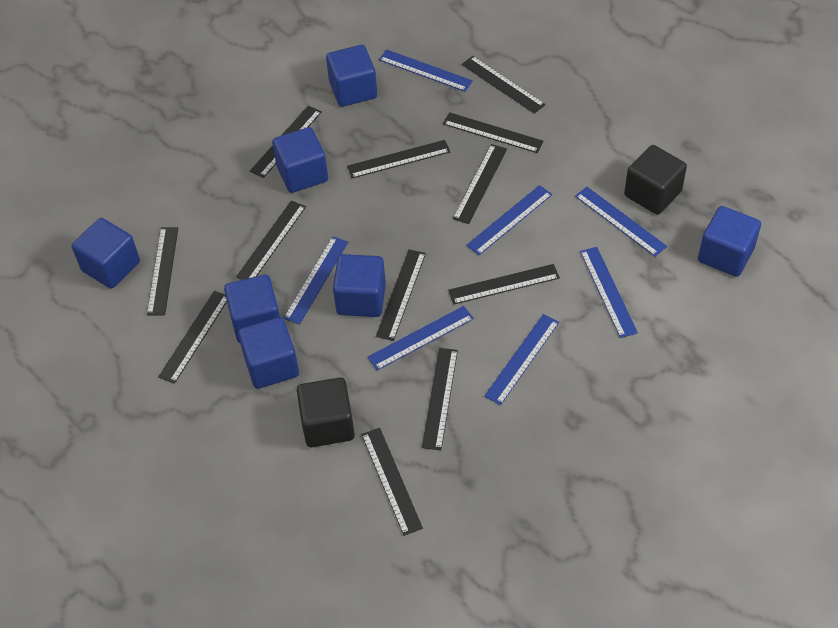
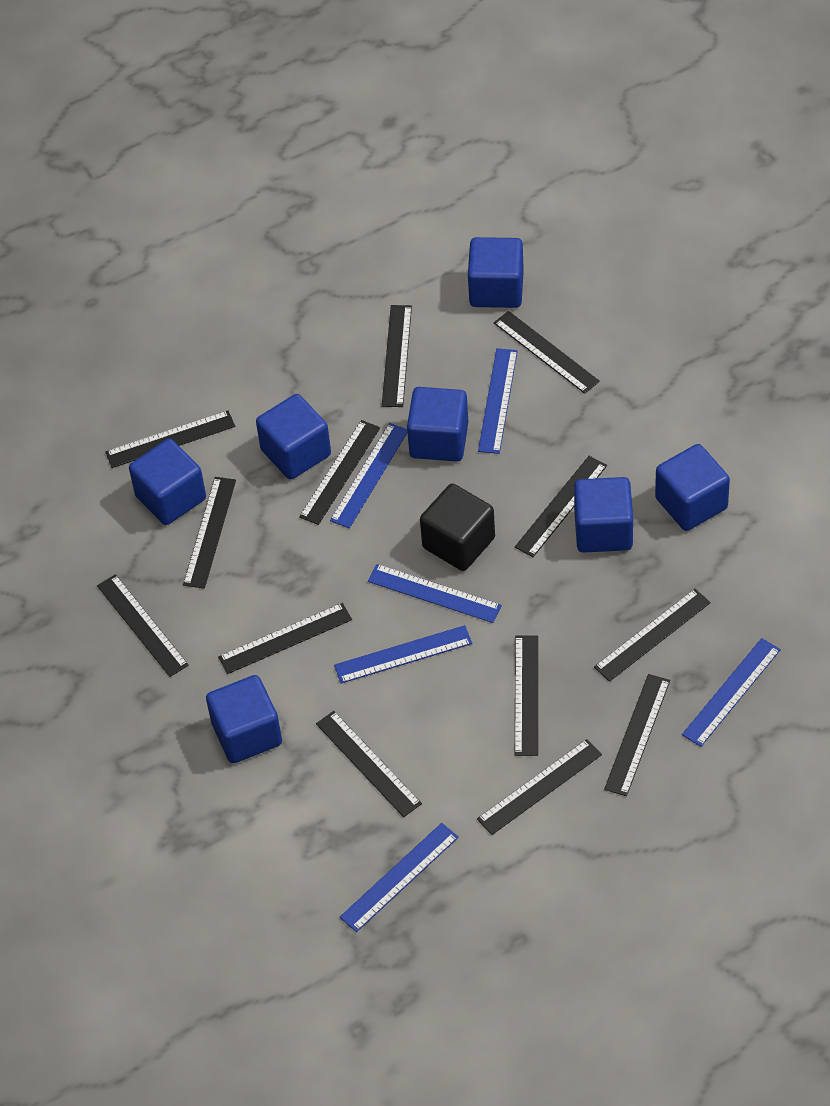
black cube: [297,377,355,447] [624,145,687,215] = 2 -> [420,483,495,571] = 1
black ruler: [147,227,178,315] [158,291,227,384] [236,201,306,280] [250,106,322,178] [347,140,450,178] [361,428,423,536] [376,249,426,341] [422,348,458,450] [443,112,544,153] [448,264,560,305] [453,144,507,224] [462,56,546,114] = 12 -> [97,574,189,677] [105,411,235,468] [183,477,236,589] [218,603,352,674] [299,420,380,525] [316,711,422,817] [382,305,412,407] [477,739,602,835] [494,311,600,394] [515,456,607,557] [515,635,538,756] [594,589,711,682] [604,674,670,796] = 13
blue ruler: [283,236,348,324] [367,306,474,371] [379,49,473,92] [466,185,552,255] [484,314,559,405] [575,187,667,257] [580,247,638,338] = 7 -> [330,423,407,528] [334,625,472,683] [340,823,459,932] [368,564,502,623] [478,348,518,454] [682,638,781,747] = 6

